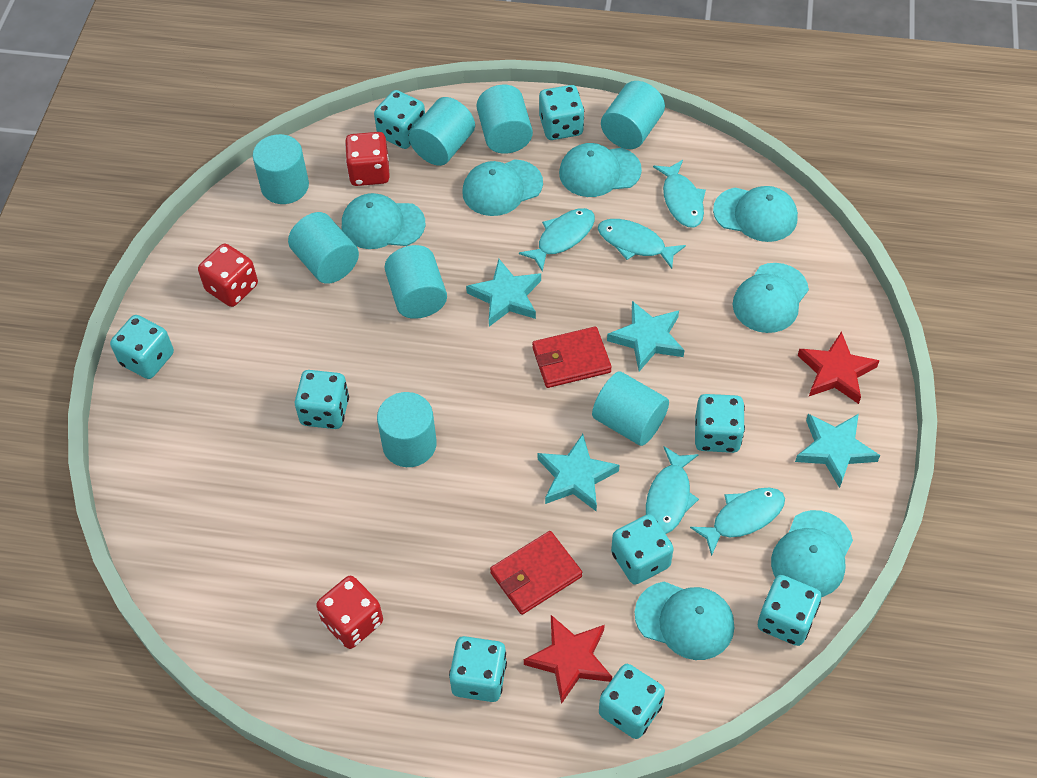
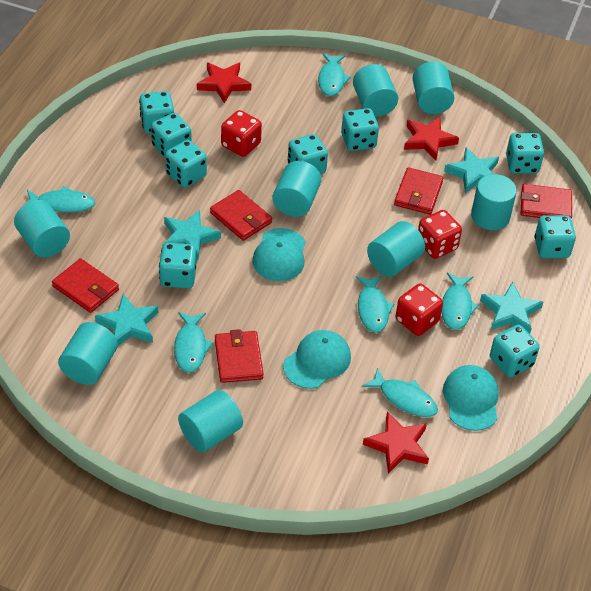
red star: [524,615,612,704] [798,331,880,404] = 2 -> [197,63,251,104] [363,412,429,474] [404,117,459,161] = 3
red wallet: [490,531,582,615] [532,327,612,388] = 2 -> [52,258,119,313] [210,190,272,241] [215,329,264,383] [394,167,444,215] [521,184,572,218] = 5
turquoise cap: [342,193,425,249] [462,159,543,216] [559,143,642,197] [635,582,734,660] [713,186,798,242] [733,263,809,333] [771,510,853,597] = 7 -> [252,228,305,281] [283,330,351,389] [443,365,499,431] = 3
turquoise fish: [519,208,595,272] [598,219,686,269] [646,446,699,534] [653,160,706,227] [690,488,785,556] = 5 -> [27,186,95,213] [174,312,213,373] [318,53,351,96] [356,276,394,333] [362,367,438,417] [442,273,479,330] = 6

